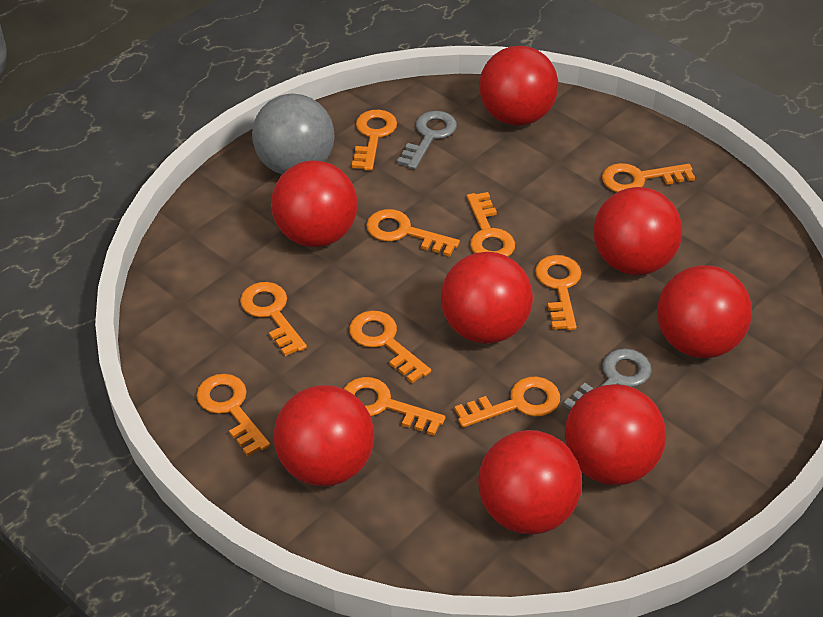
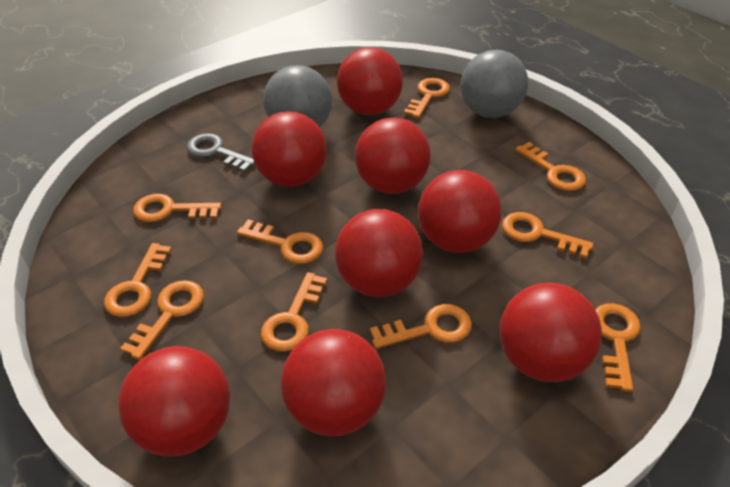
grey ball: [252,94,335,175] = 1 -> [263,65,332,127] [461,50,528,118] = 2
grey key: [397,111,457,170] [563,348,652,410] = 2 -> [187,133,255,172] = 1

